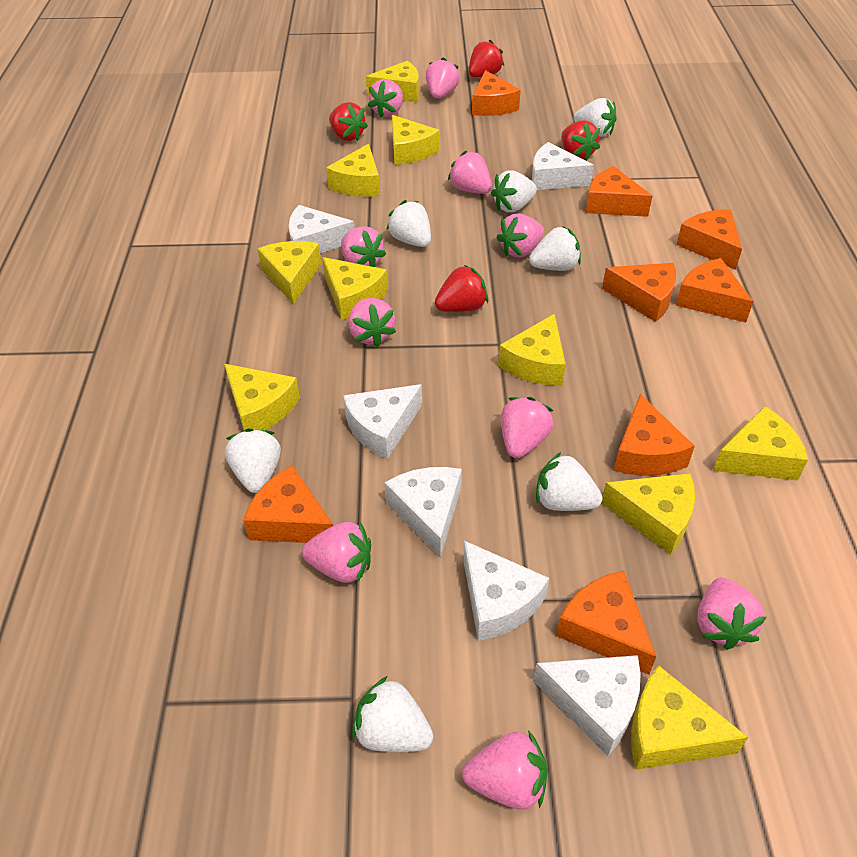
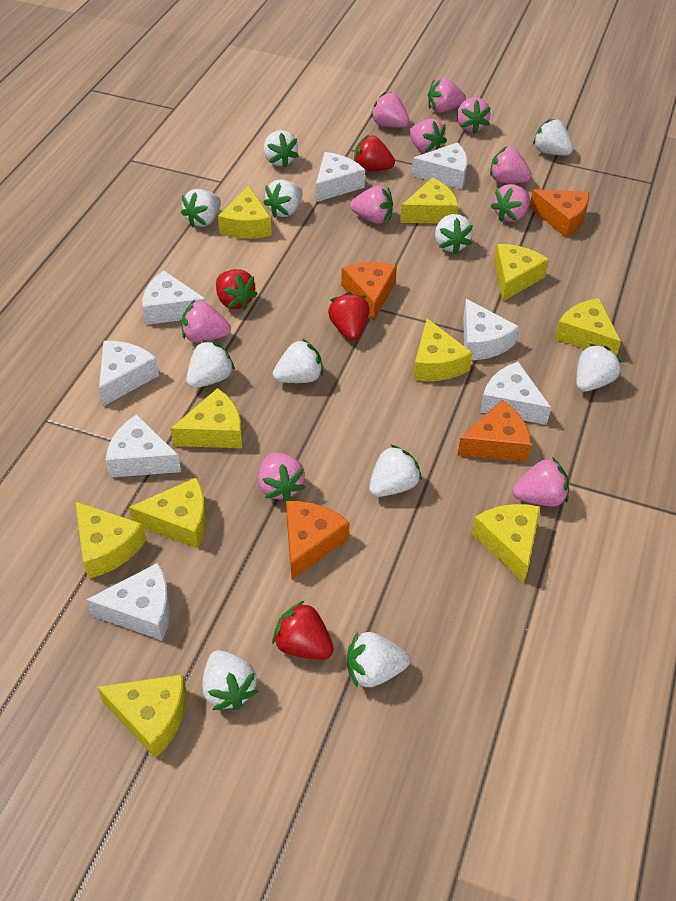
orange cheese: [243,465,333,543] [472,70,521,116] [556,571,656,675] [586,166,652,217] [602,263,676,322] [614,394,695,476] [676,209,742,270] [676,258,754,322] = 8 -> [286,501,350,579] [341,262,397,321] [458,400,531,462] [529,190,589,237] = 4
white cheese: [289,205,354,253] [343,384,422,459] [384,467,462,558] [463,541,549,641] [532,142,594,190] [533,655,641,756] = 6 -> [86,563,170,641] [99,341,159,406] [106,414,181,478] [142,270,206,325] [316,152,365,202] [412,142,468,189] [463,299,519,360] [480,362,551,425] = 8
white strawberry: [225,428,281,493] [352,676,433,752] [386,200,431,247] [491,170,537,212] [529,226,581,271] [536,452,603,511] [574,98,617,137] = 7 -> [181,189,221,227] [186,340,235,388] [202,650,258,710] [263,180,303,217] [264,130,299,168] [273,339,323,383] [347,632,410,688] [369,444,422,497] [435,214,473,254] [533,119,573,155] [576,344,622,392] = 11

